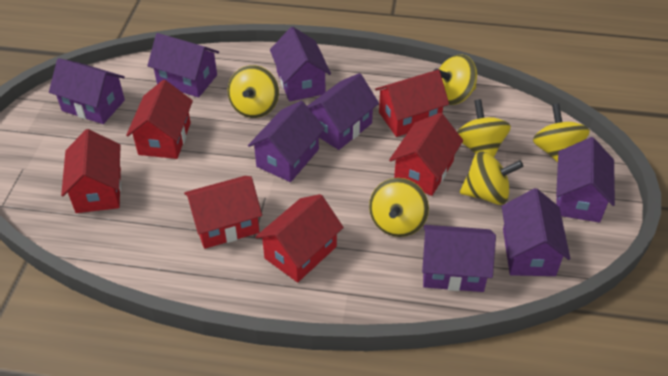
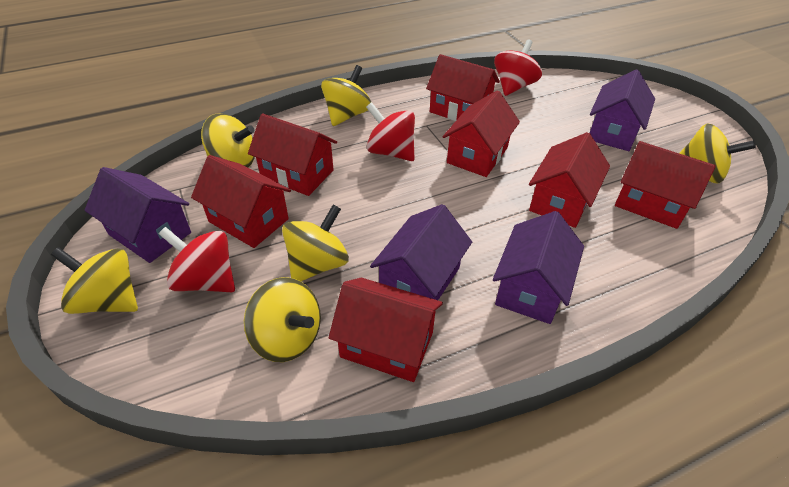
purple house: [49,58,125,124] [147,33,219,98] [248,101,325,182] [270,27,331,102] [307,73,379,150] [422,225,496,292] [502,188,570,276] [556,137,615,222] = 8 -> [85,167,191,263] [370,204,472,300] [493,211,584,324] [590,69,655,151] = 4
red house: [61,129,121,213] [126,80,193,159] [184,176,262,249] [255,194,344,282] [375,70,449,137] [389,113,463,196] = 6 -> [191,155,291,248] [248,114,337,196] [329,278,443,382] [426,54,500,121] [443,90,520,177] [529,132,610,228] [615,141,716,229] = 7
red spinning top: none = 0 -> [159,227,235,292] [366,102,415,161] [494,40,542,96] = 3

